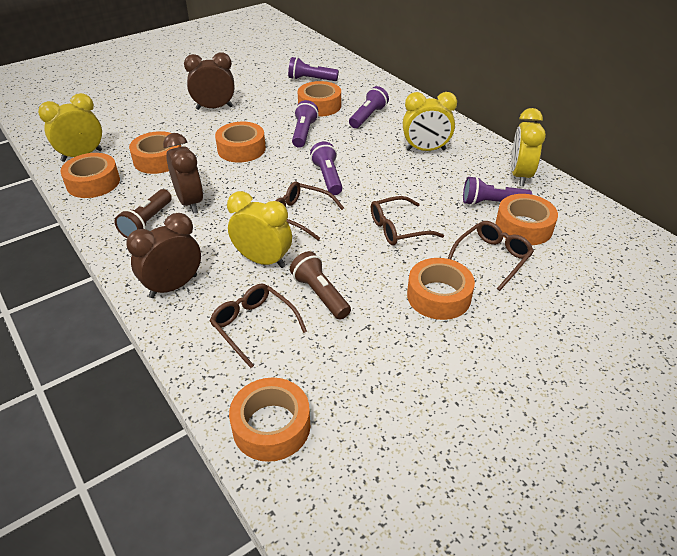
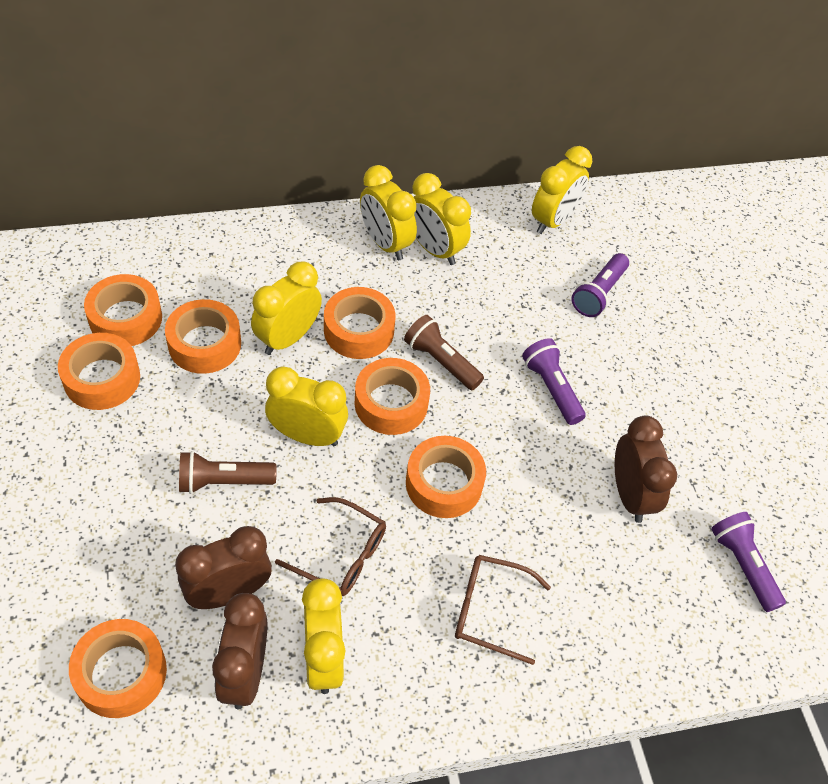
brown glasses: [210,283,307,368] [276,181,344,241] [371,196,444,246] [447,221,534,291] = 4 -> [275,497,386,596] [455,555,551,665] = 2
purple flashlight: [288,57,339,81] [292,100,319,148] [310,141,343,195] [349,86,389,128] [463,176,532,205] = 5 -> [522,338,586,425] [571,253,629,317] [711,512,786,612] = 3
yellow clock: [38,93,102,162] [227,191,292,268] [403,92,457,151] [511,108,546,186] = 4 -> [251,262,322,355] [265,366,348,446] [302,578,346,694] [360,165,417,260] [412,173,471,265] [532,146,592,234] = 6

